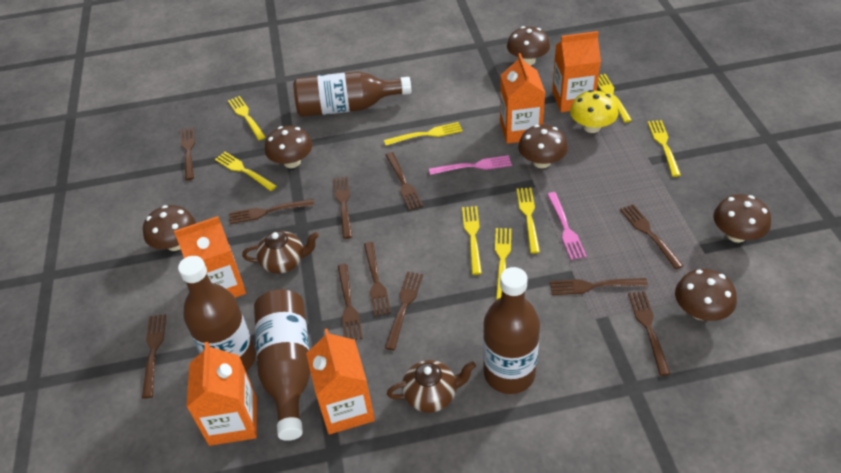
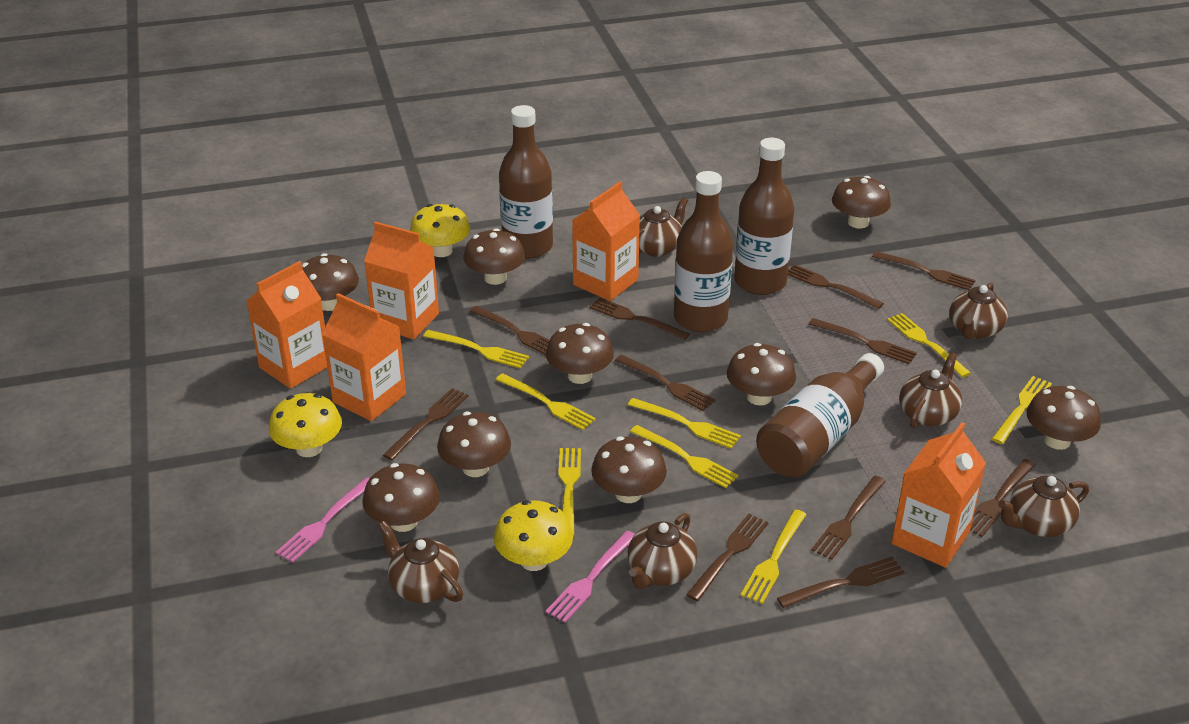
brown mushroom: [143,205,196,251] [265,126,312,168] [507,26,550,65] [518,124,568,168] [675,269,737,321] [713,194,771,243] = 6 -> [302,253,359,311] [362,463,440,532] [437,412,511,477] [463,228,525,285] [546,323,614,384] [591,436,667,503] [727,343,796,406] [832,176,891,228] [1026,386,1101,450] = 9
brown teapot: [242,231,319,274] [387,360,476,413] = 2 -> [378,521,463,603] [628,513,697,589] [639,197,688,257] [899,352,962,429] [949,283,1008,339] [998,476,1089,537] = 6
yellow mushroom: [570,90,618,133] = 1 -> [269,393,342,457] [410,204,470,257] [494,500,573,571] = 3

